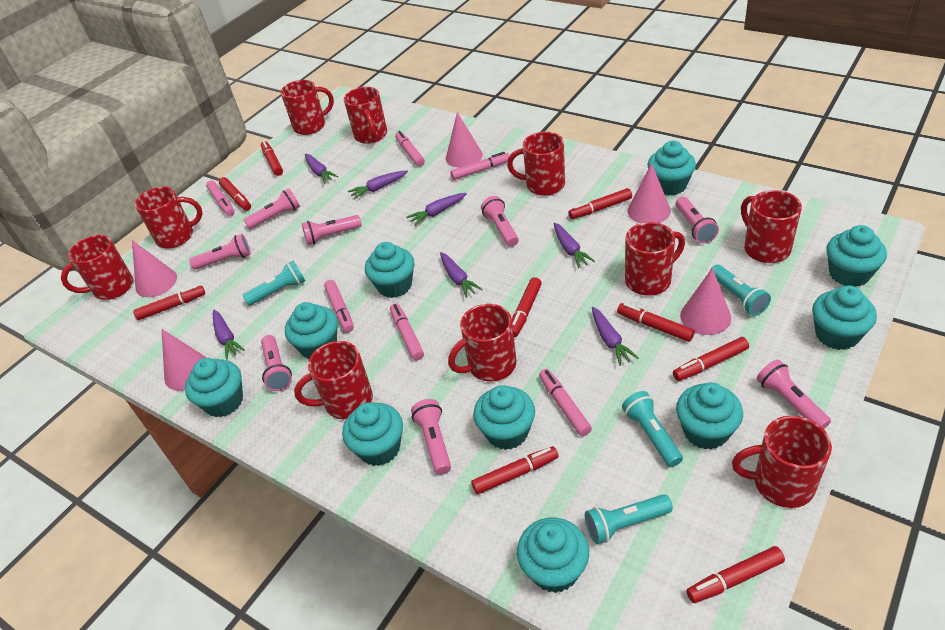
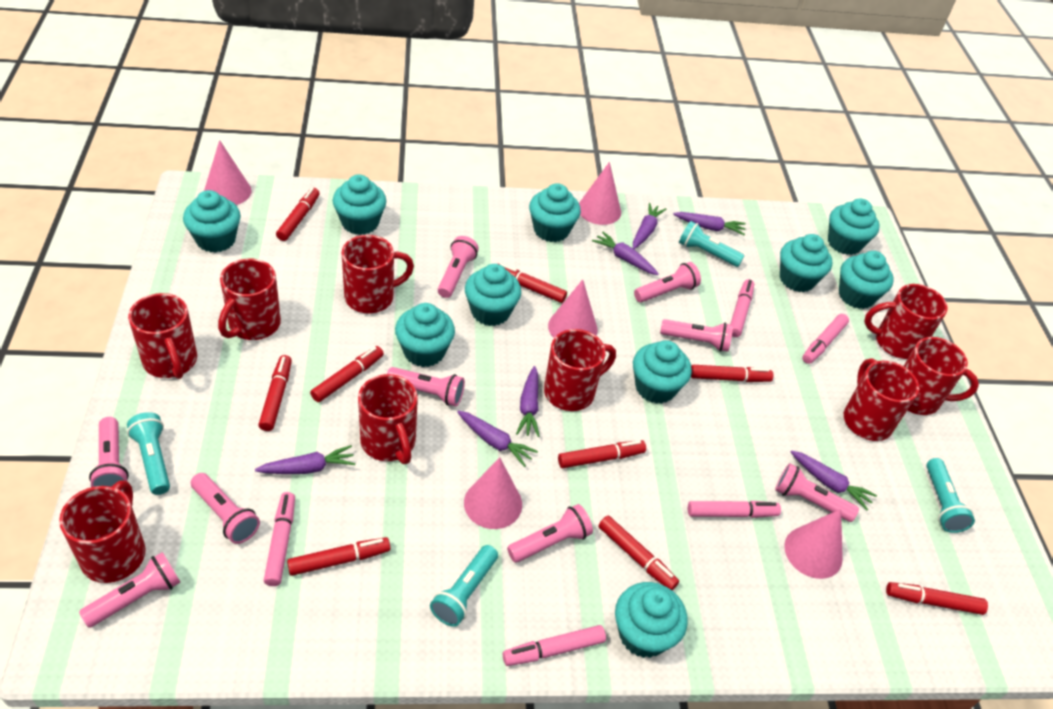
pink flashlight: [189,234,251,270] [244,188,300,229] [261,335,292,391] [302,215,362,245] [411,399,451,475] [481,196,519,247] [676,197,719,243] [757,360,831,429] = 8 -> [79,552,180,628] [89,417,129,491] [191,473,260,544] [387,367,465,406] [438,236,479,298] [507,504,593,563] [634,262,701,303] [660,319,733,352] [775,463,859,522] = 9
pink marker: [206,181,234,216] [324,280,354,332] [390,303,424,360] [395,131,425,166] [451,152,510,180] [539,369,592,436] = 6 -> [264,492,295,586] [503,625,606,666] [688,501,781,518] [730,279,754,337] [802,314,849,364] = 5
red mug: [61,235,133,300] [135,186,203,249] [281,80,334,135] [294,341,373,419] [344,87,387,144] [448,304,516,382] [507,132,565,196] [625,222,685,296] [732,416,832,508] [741,190,802,263] = 10 -> [59,480,146,583] [128,293,197,379] [218,259,281,340] [342,235,414,313] [358,374,418,464] [544,329,616,411] [844,358,919,441] [864,284,948,359] [904,337,979,415] = 9

